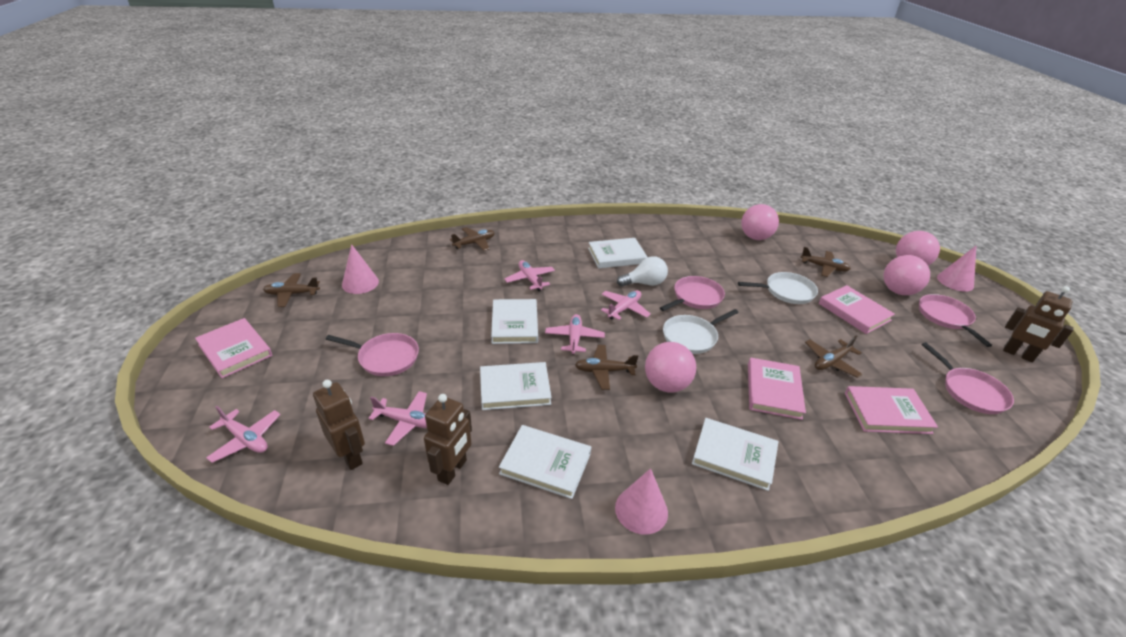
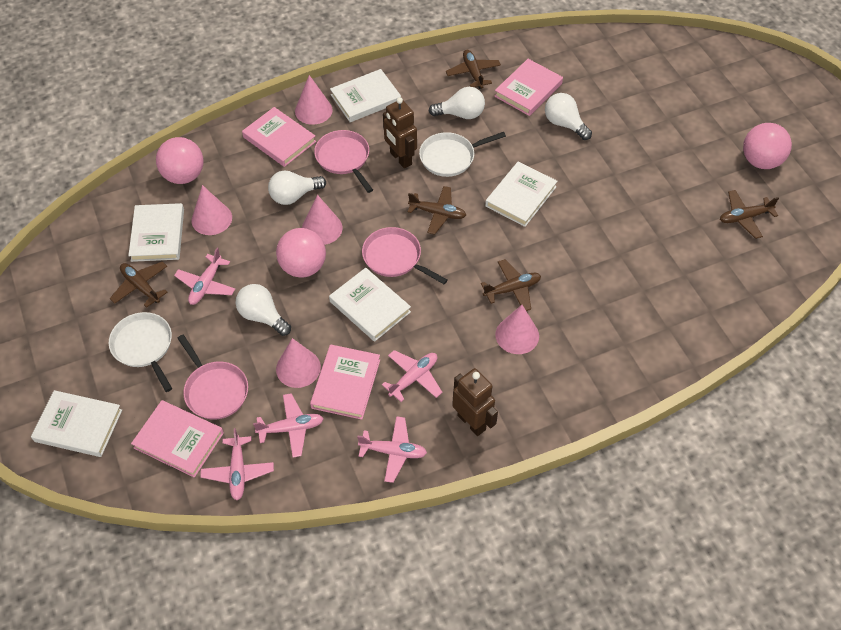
brown robot: [313,380,365,470] [424,394,472,485] [1003,286,1074,362] = 3 -> [383,97,417,168] [452,368,498,436] = 2
pink ball: [645,342,696,393] [741,204,779,240] [883,255,930,295] [896,231,940,266] = 4 -> [156,137,204,184] [276,228,326,277] [743,123,792,169] = 3
pink cone: [342,244,379,294] [615,468,668,535] [937,246,976,292] = 3 -> [192,185,232,235] [276,338,321,388] [295,75,332,125] [302,195,343,245] [495,305,539,354] = 5
pink pan: [326,333,419,376] [660,276,725,311] [919,294,992,347] [922,342,1014,414] = 4 -> [178,335,248,419] [314,130,373,193] [362,227,448,284] = 3
white light bulb: [617,256,668,287] = 1 -> [236,284,291,336] [268,171,326,205] [429,87,485,119] [545,93,592,140] = 4

